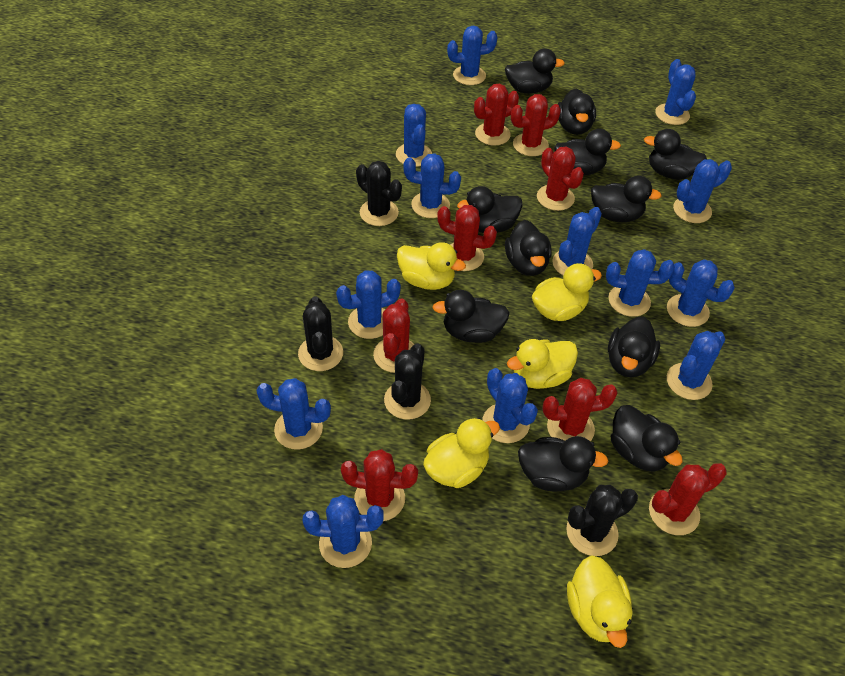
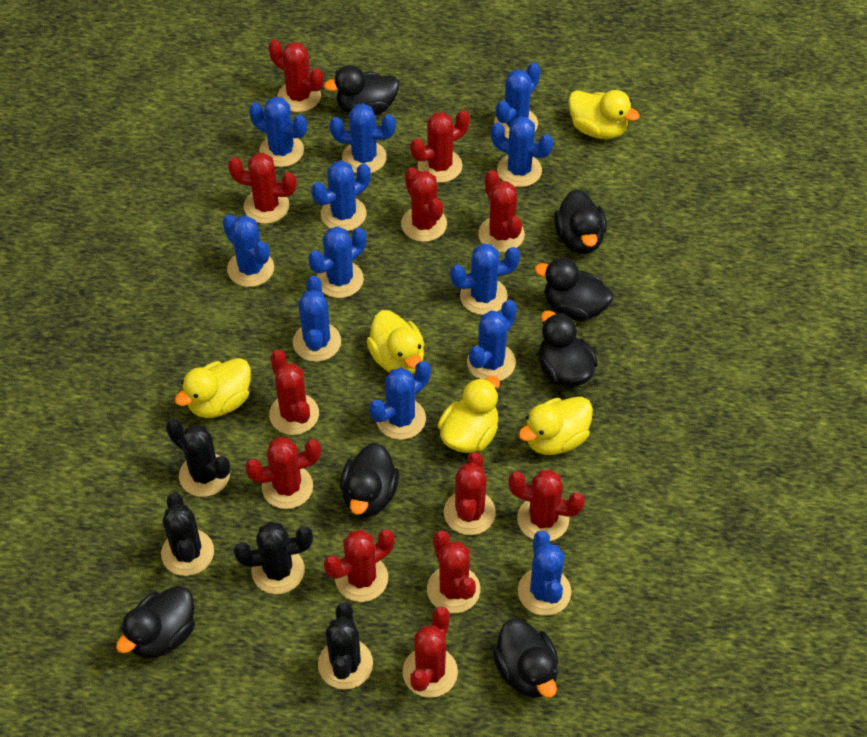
black duck: [432,290,510,343] [457,186,523,233] [505,48,565,94] [505,220,552,276] [518,436,608,491] [554,129,621,175] [558,89,596,135] [591,176,661,222] [608,317,660,378] [611,405,683,472] [644,129,707,180] = 11 -> [116,586,195,658] [324,65,399,115] [340,443,399,517] [493,619,558,698] [535,258,613,321] [539,310,598,387] [554,189,607,254] = 7
blue cactus: [256,378,331,450] [302,495,384,568] [336,270,401,339] [396,104,432,167] [403,153,461,218] [447,26,497,85] [482,368,538,443] [552,207,602,275] [606,249,675,317] [655,59,696,125] [667,259,735,327] [667,331,725,400] [673,159,732,223] = 13 -> [223,214,274,287] [249,97,307,167] [293,276,341,362] [308,226,366,298] [311,160,371,231] [329,103,396,173] [369,361,431,440] [450,244,520,315] [467,300,517,381] [491,116,553,187] [494,62,541,139] [518,531,571,616] = 12
red cactus: [341,449,418,521] [373,298,415,373] [437,205,497,271] [474,84,519,146] [511,94,561,156] [537,147,584,211] [542,378,618,441] [649,463,727,535] = 8 -> [228,153,296,224] [245,437,321,509] [268,39,323,112] [269,350,319,435] [324,529,394,602] [401,167,447,242] [403,606,458,698] [411,110,470,183] [427,530,480,613] [444,452,496,535] [478,170,525,252] [508,470,585,541] = 12

